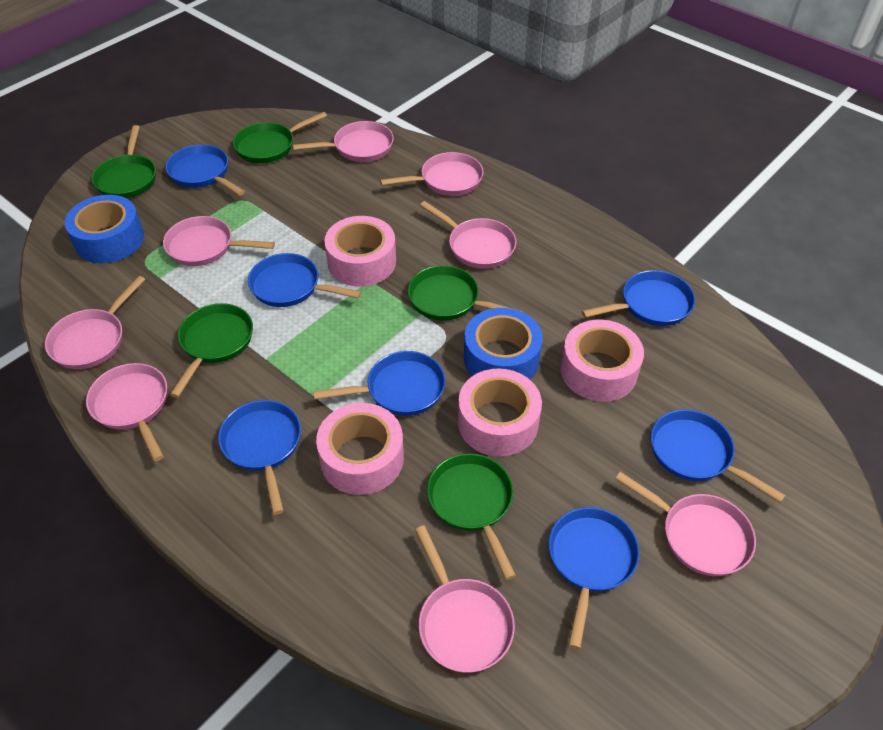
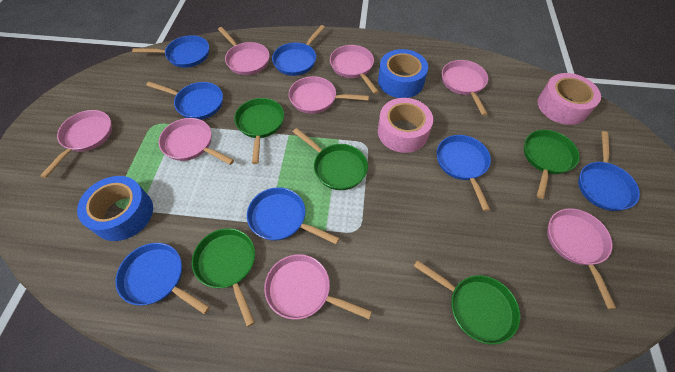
pink tape: [316,403,404,495] [324,216,396,286] [458,368,542,456] [560,319,644,402] = 4 -> [378,98,433,153] [538,73,601,125] = 2

